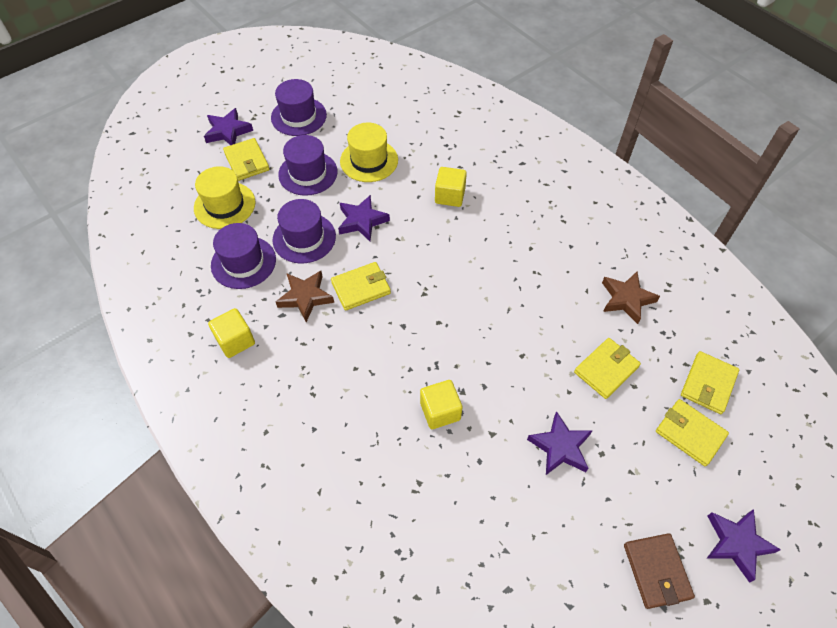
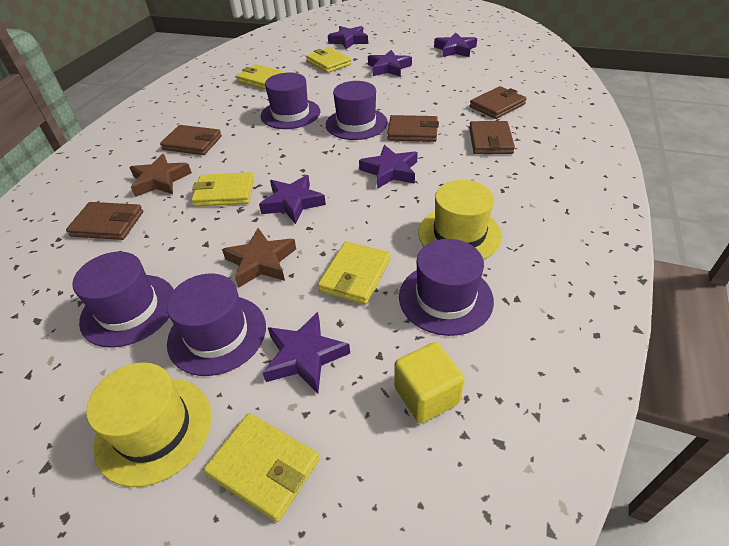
brown wallet: [624,533,695,609] = 1 -> [66,202,143,240] [160,125,222,155] [387,115,439,142] [469,121,515,154] [470,86,527,119] = 5
purple hat: [211,223,276,289] [271,79,327,136] [273,199,336,264] [278,135,338,196] = 4 -> [72,252,174,348] [167,274,266,376] [261,73,320,129] [326,81,388,140] [399,239,494,336] = 5
purple star: [204,108,253,145] [338,195,390,242] [527,411,593,475] [707,509,781,583] = 4 -> [259,175,326,224] [263,312,350,393] [328,26,368,49] [359,145,418,189] [368,50,412,77] [434,32,477,57] = 6
yellow cube: [208,308,255,358] [420,380,463,429] [435,167,467,207] = 3 -> [394,342,465,424] = 1

